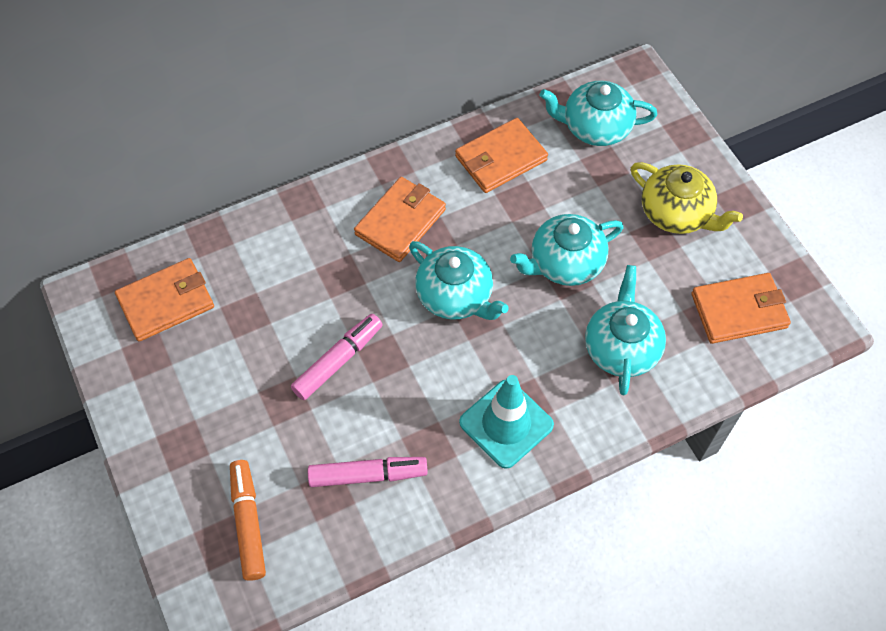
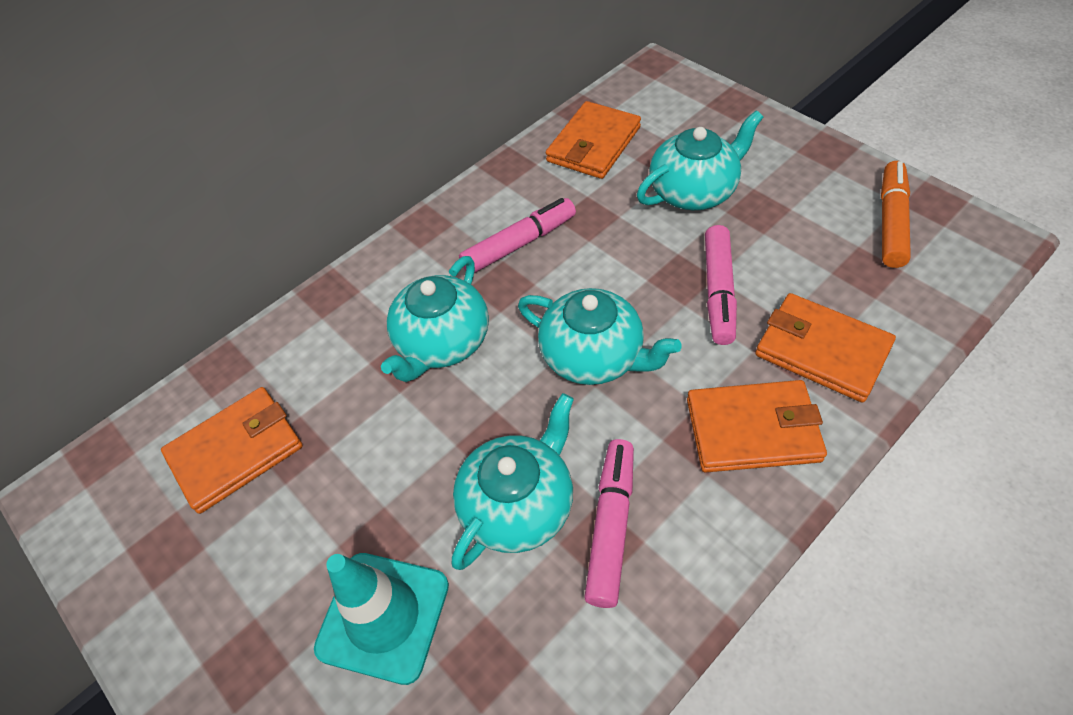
pink marker: [291,314,383,400] [308,457,428,487] = 2 -> [459,198,576,273] [584,439,634,608] [705,225,737,345] = 3
yellow teapot: [631,162,743,234] = 1 -> none = 0

